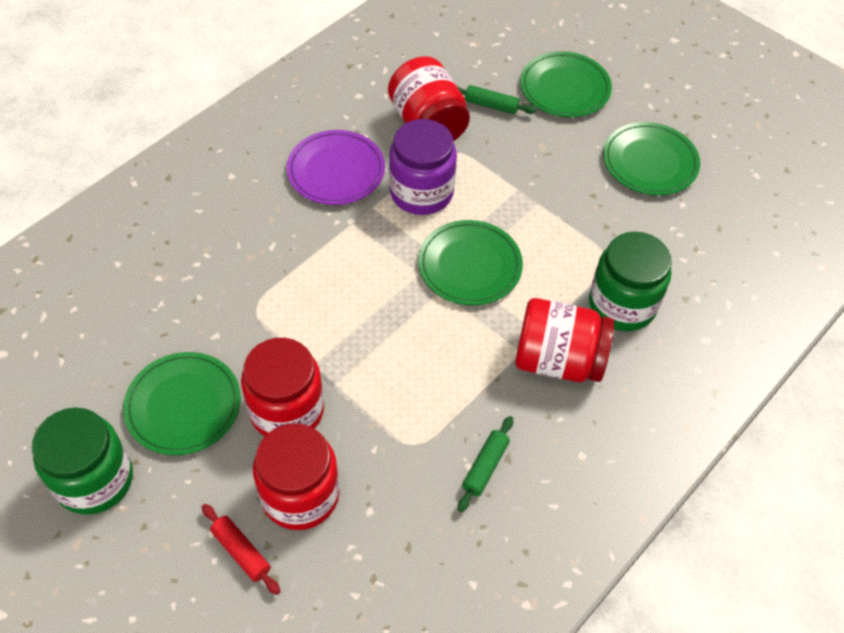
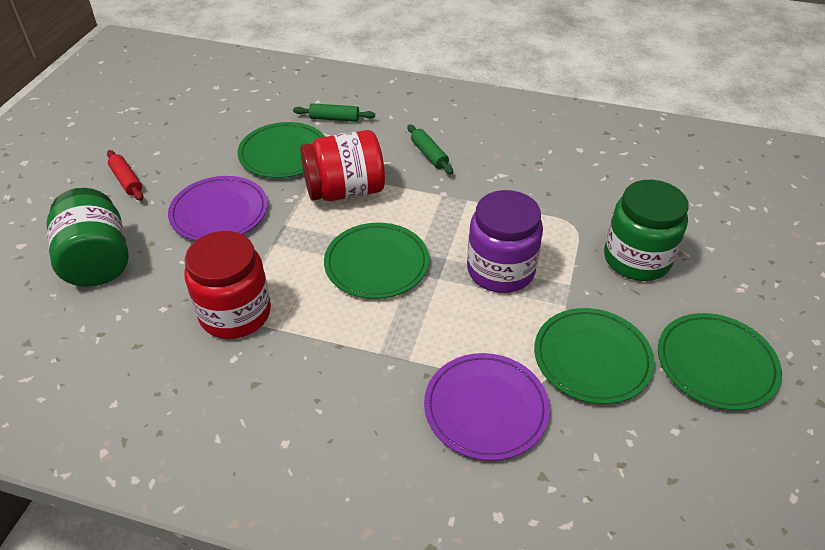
purple plate: [287,130,385,205] = 1 -> [168,176,268,241] [424,353,550,461] = 2
red jar: [241,338,324,436] [253,423,340,530] [388,56,470,141] [515,298,614,382] = 4 -> [184,231,271,339] [300,130,385,201] = 2

